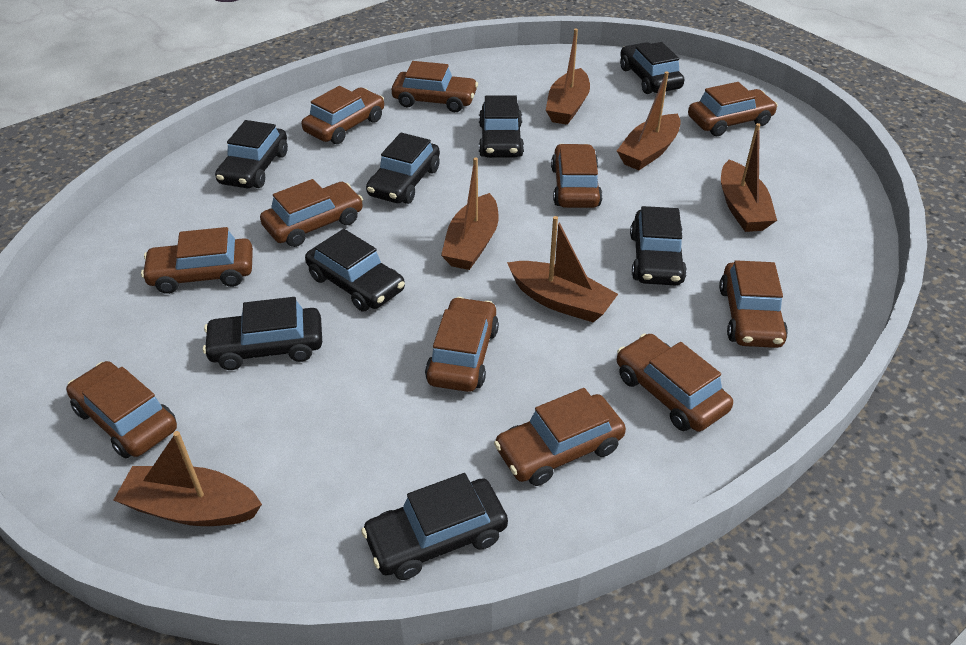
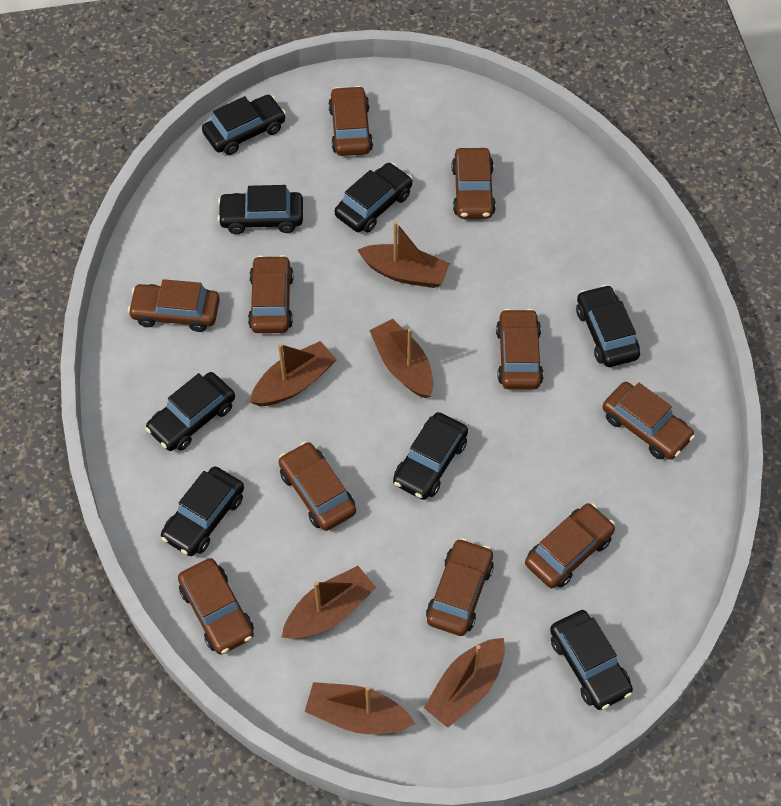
brown car: [66,361,177,459] [141,227,253,294] [260,179,363,247] [301,86,384,144] [392,61,478,112] [425,297,499,392] [494,388,626,486] [551,144,603,208] [617,333,733,432] [688,82,778,136] [719,260,788,348] = 11 -> [128,279,220,332] [178,558,254,655] [248,255,294,333] [279,442,356,531] [328,86,373,156] [426,538,494,636] [452,148,496,219] [496,309,544,389] [525,503,615,588] [602,382,695,460] = 10

